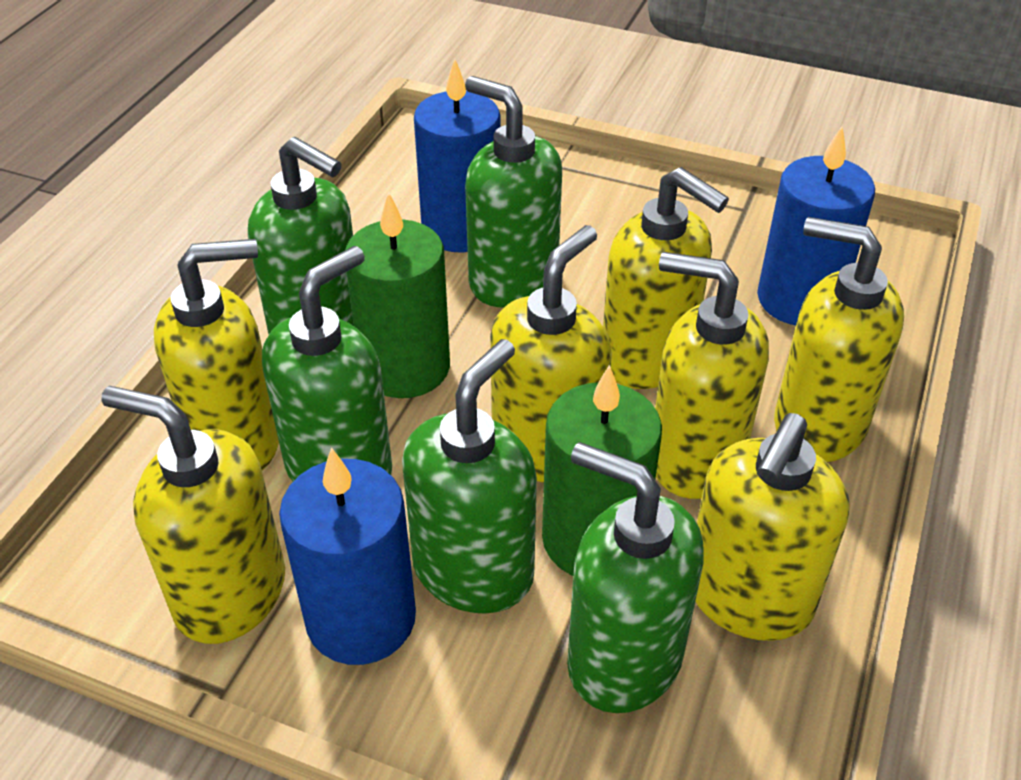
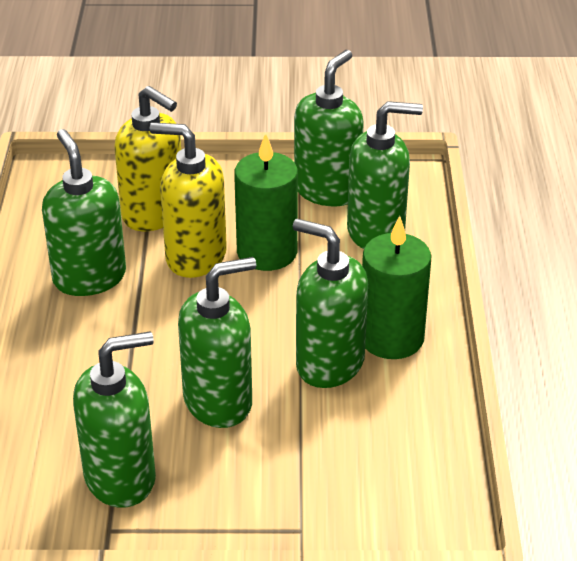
blue candle: [279,447,416,665] [414,59,500,253] [757,126,875,325] = 3 -> none = 0
green soap dispenser: [248,137,354,334] [262,246,392,481] [402,339,537,614] [465,76,562,307] [567,442,704,713] = 5 -> [42,129,126,296] [73,331,156,508] [178,257,256,428] [293,219,368,388] [294,50,364,207] [347,101,423,249] = 6
yellow soap dispenser: [101,386,285,644] [154,239,279,470] [490,225,612,483] [603,167,729,389] [655,252,769,499] [695,413,850,641] [774,217,904,462] = 7 -> [114,86,181,231] [150,122,227,278] = 2

